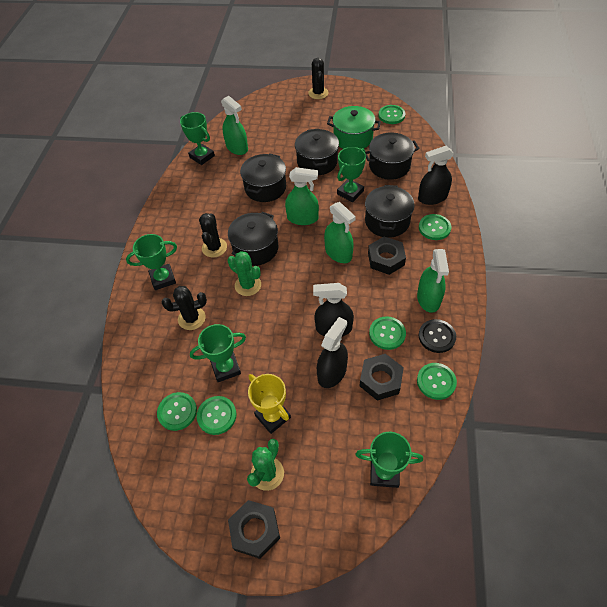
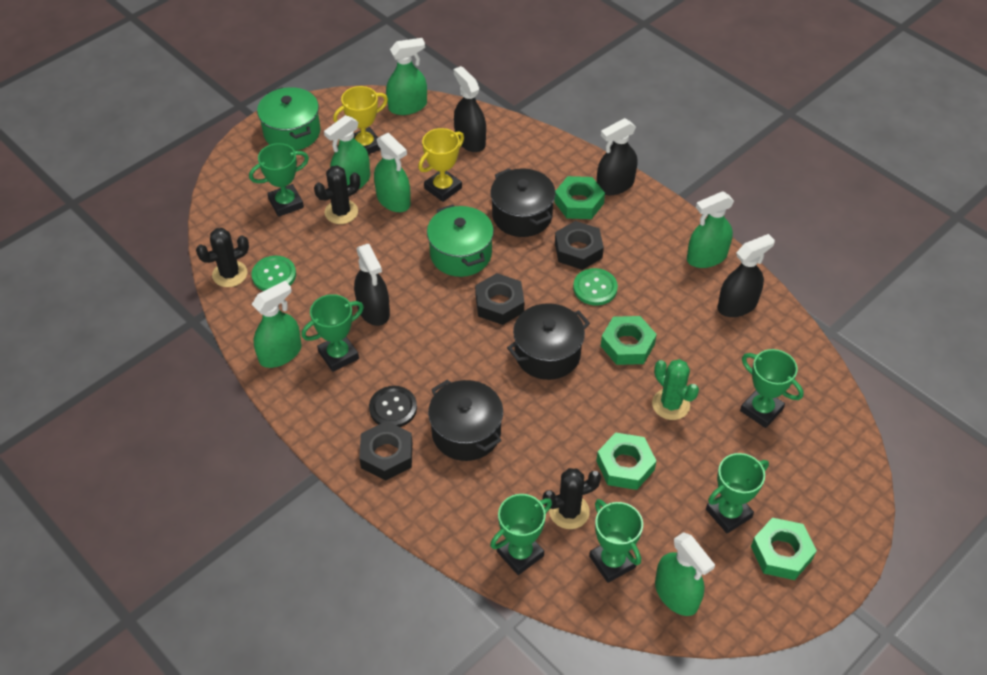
black pot: [228,212,278,266] [240,153,286,202] [295,129,339,175] [365,132,420,180] [365,185,415,238] = 5 -> [428,379,503,461] [490,168,556,237] [507,303,590,380] = 3
black spray bottle: [313,283,354,337] [317,317,348,388] [418,146,454,205] = 3 -> [354,244,390,326] [454,66,486,152] [597,118,637,195] [718,234,775,317] = 4
green button: [157,392,197,431] [197,396,236,435] [369,316,406,350] [378,105,405,124] [417,363,457,400] [419,214,451,240] = 6 -> [252,256,296,291] [573,268,618,306] = 2
green cactus: [227,251,261,296] [247,439,284,491] = 2 -> [652,359,699,420] = 1
green nut: none = 0 -> [554,176,605,219] [596,432,656,490] [601,316,657,365] [751,518,817,580] = 4
green pot: [327,106,381,149] = 1 -> [257,87,321,151] [427,204,494,277] = 2
green spray bottle: [221,96,248,155] [285,167,319,225] [324,202,356,263] [417,249,449,313] = 4 -> [252,281,302,368] [324,115,370,189] [374,133,411,212] [386,38,427,115] [655,532,715,616] [687,191,734,268] = 6
green trophy: [126,234,177,290] [180,112,215,165] [190,324,246,382] [337,147,366,202] [356,432,423,488] = 5 -> [249,143,309,217] [301,294,364,372] [490,494,552,575] [589,499,643,583] [706,453,769,534] [740,349,804,428] = 6
yellow trophy: [248,374,291,434] = 1 -> [333,86,388,155] [418,128,464,202] = 2

